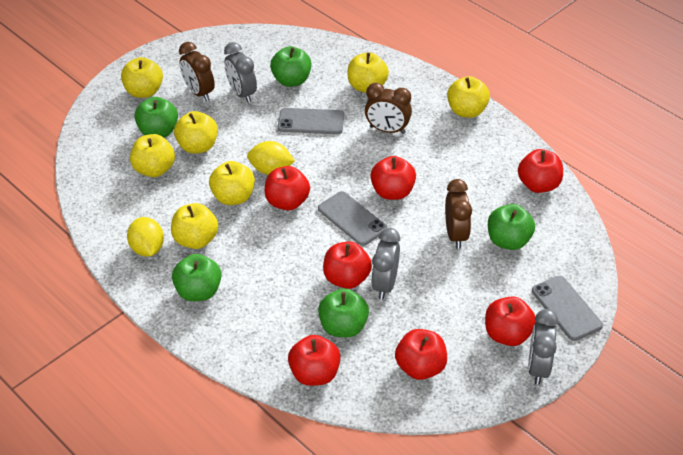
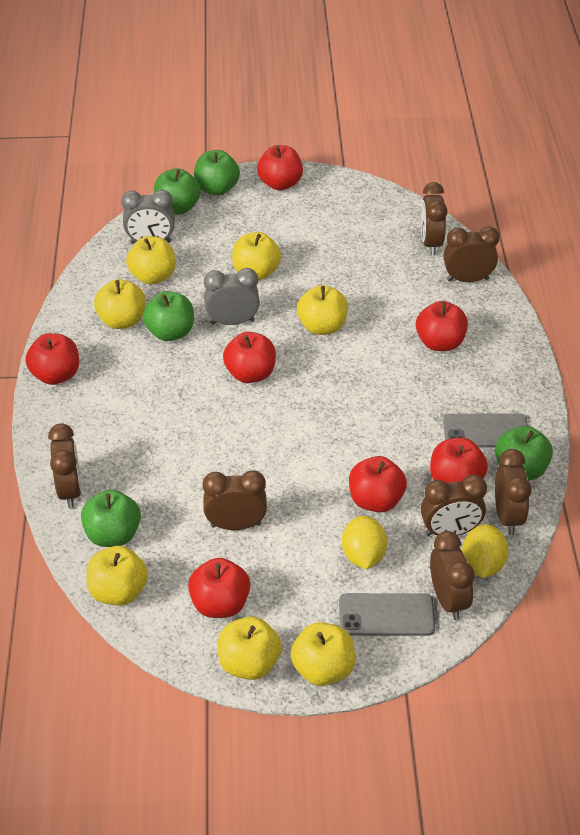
brown clock: [179,42,215,102] [365,83,412,134] [445,179,472,249] = 3 -> [48,423,81,508] [203,470,267,530] [420,182,448,255] [421,475,487,536] [430,531,475,620] [444,226,500,282] [495,449,532,535] = 7
grey clock: [224,42,257,103] [371,228,400,299] [528,309,558,385] = 3 -> [121,190,175,244] [204,268,260,325] = 2
grey phone: [278,108,344,134] [318,191,387,246] [532,276,603,341] = 3 -> [339,593,435,636] [443,413,528,447] = 2

